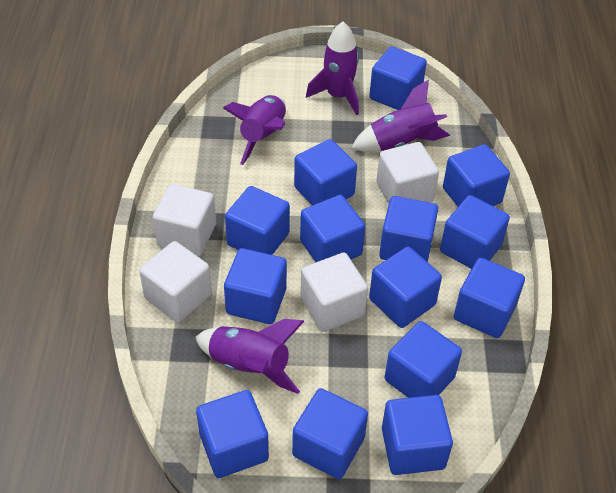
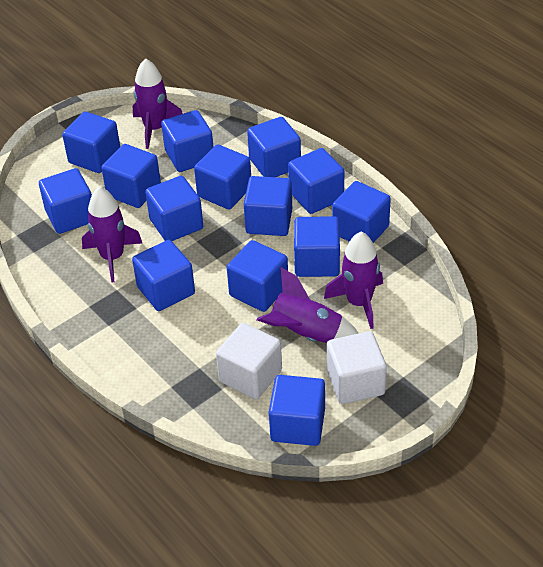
white cube: [139,241,212,323] [153,184,216,256] [300,253,368,332] [376,142,439,203] = 4 -> [216,323,282,399] [327,331,387,404] = 2

